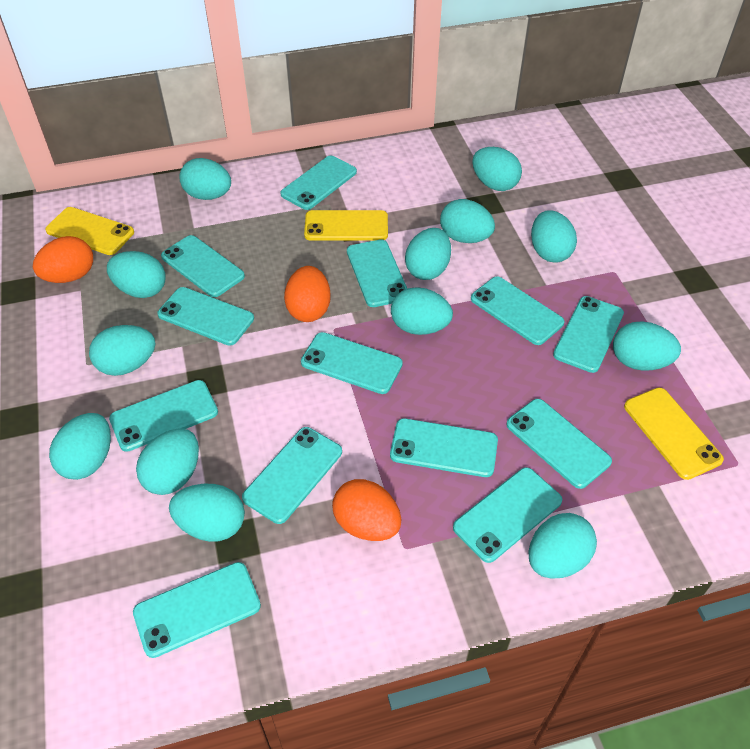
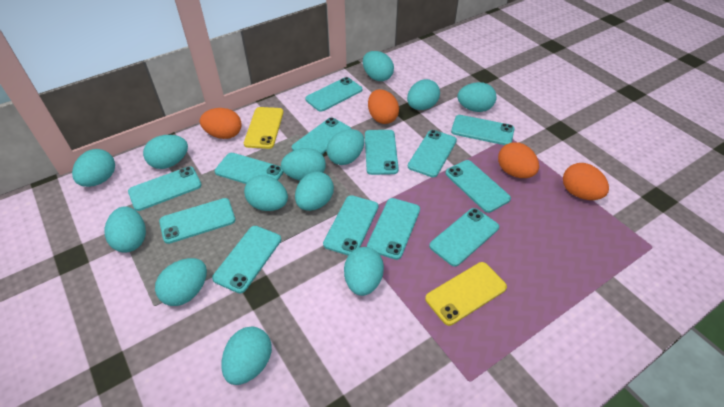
orange egg: [33,236,93,283] [284,266,331,322] [332,479,401,541] = 3 -> [200,108,242,139] [368,89,399,124] [498,142,539,178] [563,163,609,200] = 4
yellow phone: [45,207,134,255] [304,210,388,241] [624,387,724,480] = 3 -> [244,107,284,149] [425,262,507,326] = 2

